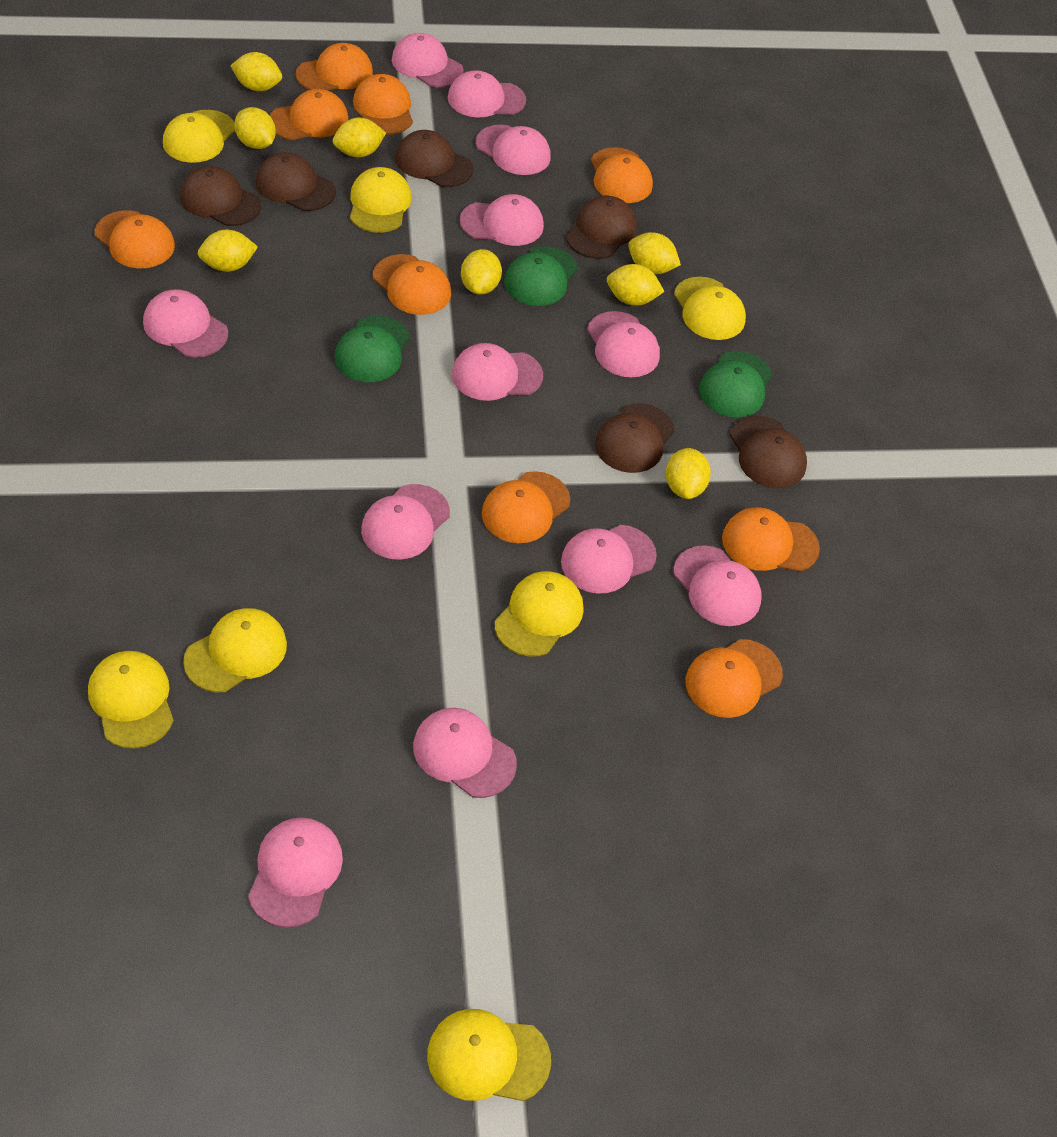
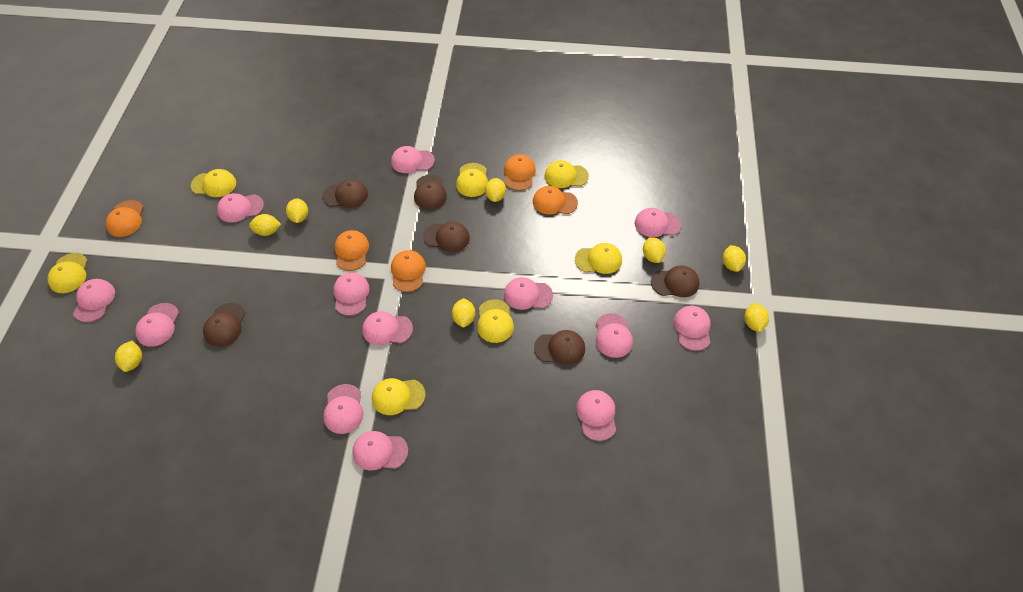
green cap: [335,316,410,382] [504,246,578,306] [699,351,772,418] = 3 -> none = 0
orange cap: [95,210,175,269] [270,89,348,140] [296,43,373,91] [353,74,413,135] [373,254,451,315] [482,471,570,543] [591,147,653,203] [685,639,783,718] [722,507,820,572] = 9 -> [106,200,143,237] [334,230,369,271] [391,250,426,292] [504,154,536,191] [533,186,578,215] = 5
pink cap: [143,289,228,358] [248,817,343,928] [361,484,450,559] [392,33,464,87] [413,708,517,798] [448,70,526,118] [452,343,543,401] [459,194,544,246] [476,125,551,175] [561,525,657,594] [587,311,660,377] [674,545,761,626] = 12 -> [73,279,115,323] [135,303,179,347] [217,193,264,223] [323,384,364,434] [333,272,370,316] [352,431,408,471] [362,311,413,345] [391,146,435,173] [504,277,553,310] [576,390,616,441] [596,313,633,358] [635,208,681,237] [674,306,711,351] = 13

